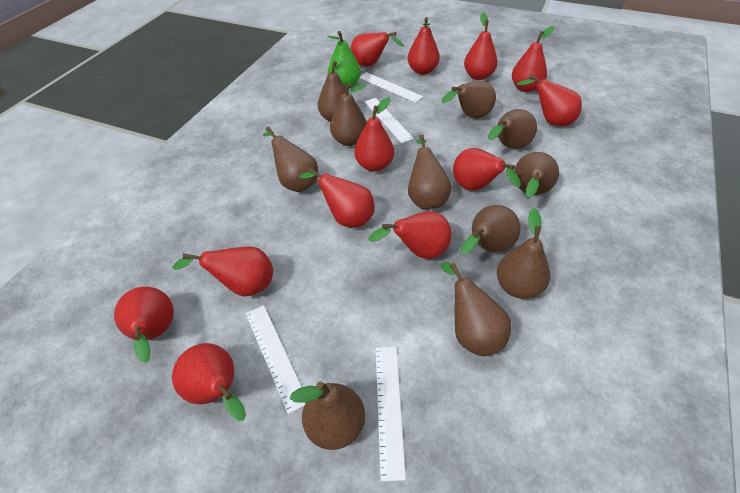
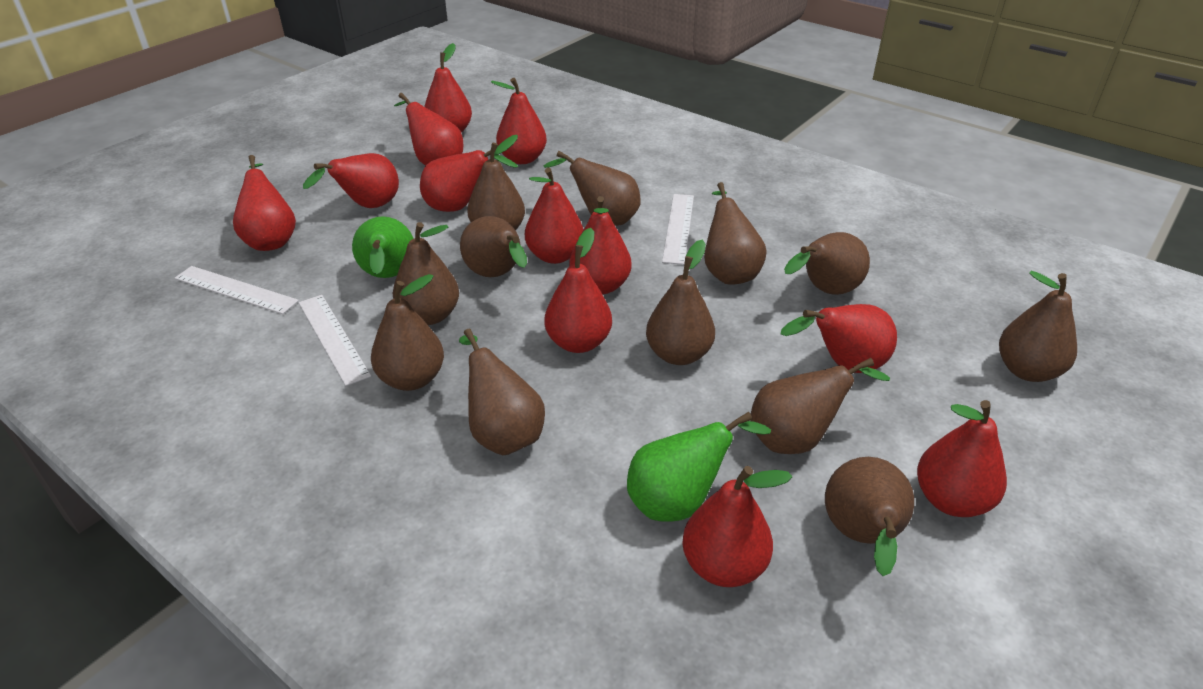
brown pear: [263,127,318,192] [290,381,365,450] [318,58,352,122] [330,83,367,146] [408,135,452,209] [440,262,512,356] [442,81,496,118] [461,205,521,254] [488,109,537,149] [497,208,550,299] [514,152,559,198] = 11 -> [371,274,444,391] [393,222,459,325] [459,328,545,455] [460,216,527,277] [467,135,525,230] [543,151,641,226] [646,240,715,365] [704,182,767,284] [751,358,890,454] [784,232,870,295] [825,457,914,576] [999,271,1077,382] = 12
green pear: [327,31,361,88] = 1 -> [352,216,414,278] [627,412,771,522] = 2
white ruler: [246,305,306,414] [360,72,423,103] [364,98,414,143] [376,347,406,481] = 4 -> [175,266,299,314] [299,295,371,386] [662,194,694,265] = 3

